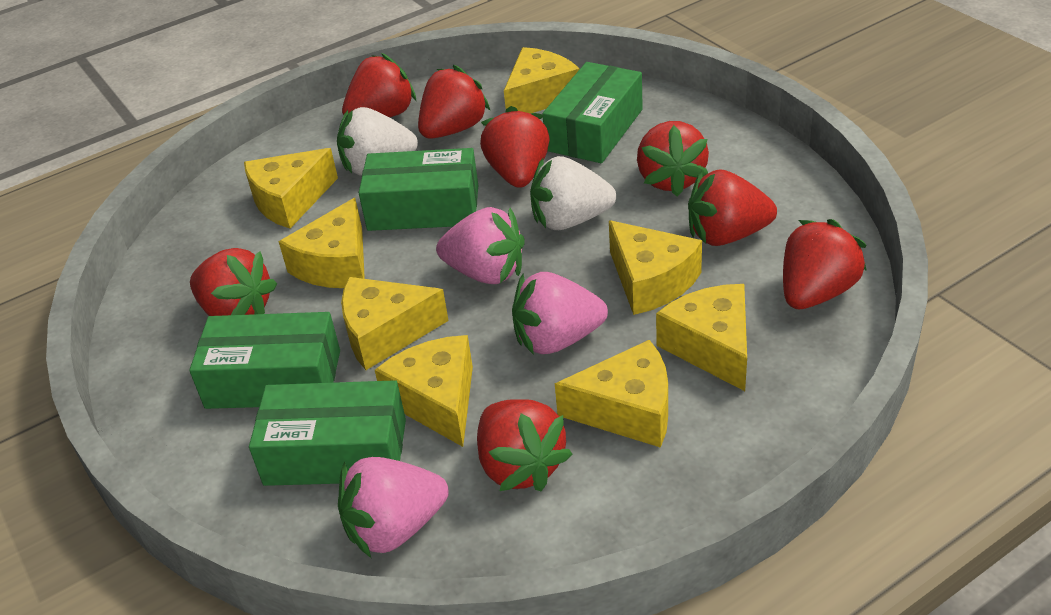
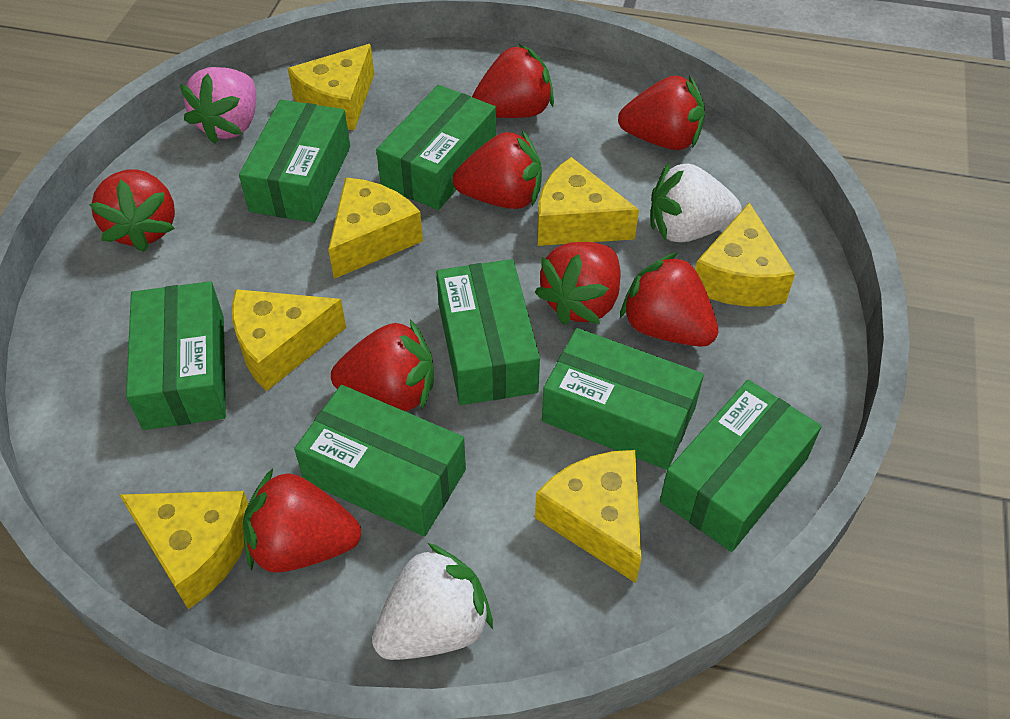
green box: [189,312,340,409] [249,380,406,486] [359,148,478,231] [542,62,643,163] = 4 -> [126,281,226,430] [239,100,350,223] [294,385,466,537] [376,85,496,210] [436,259,540,405] [542,328,704,470] [660,380,822,552] = 7
pink strawberry: [338,457,449,558] [436,207,525,284] [512,272,608,355] = 3 -> [180,67,256,144] = 1
yellow cheese: [244,148,338,229] [279,198,365,288] [341,277,449,370] [375,335,473,447] [504,47,580,113] [555,340,668,448] [609,220,702,315] [656,284,747,391] = 8 -> [120,491,249,609] [232,289,346,391] [288,44,374,130] [328,177,423,279] [535,450,641,583] [537,157,639,246] [695,202,795,307] = 7

